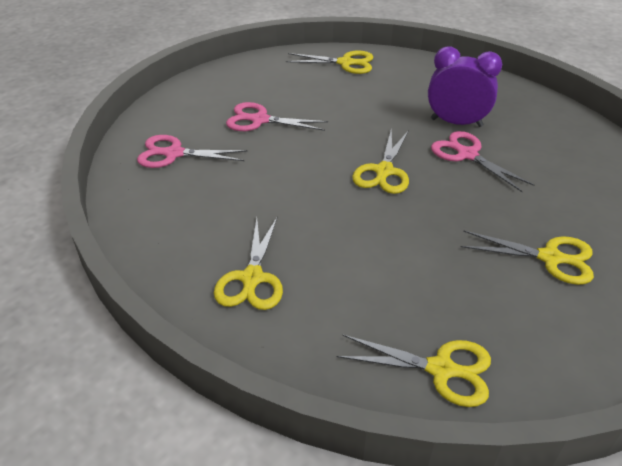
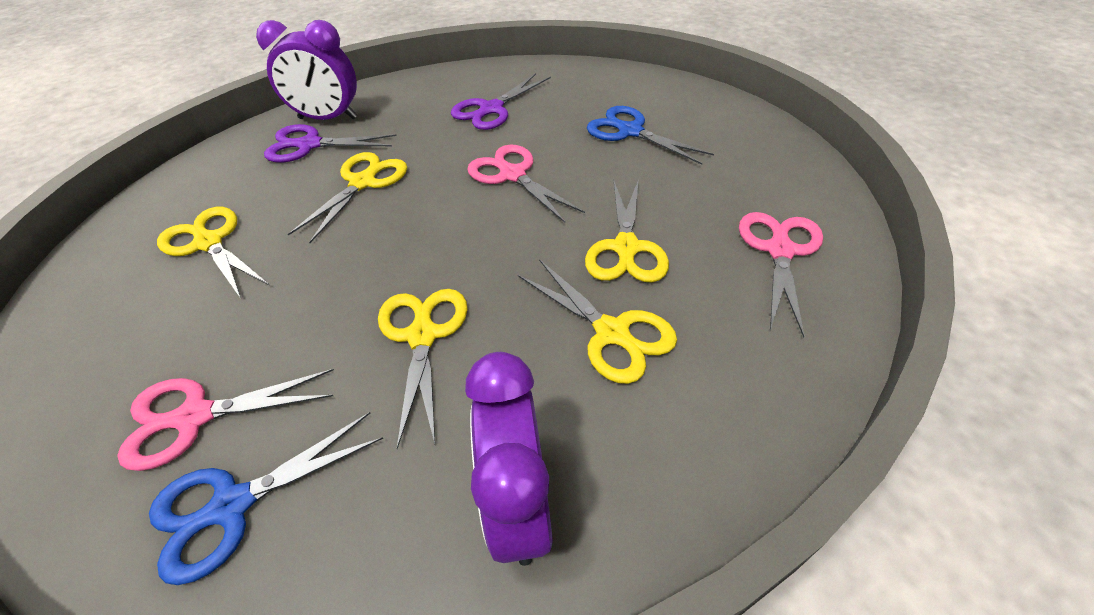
blue scissors: none = 0 -> [149,412,383,585] [587,106,714,165] = 2
purple clock: [428,47,502,127] = 1 -> [256,20,357,120] [465,352,553,566] = 2
purple scissors: none = 0 -> [264,124,397,162] [451,73,551,130] = 2

